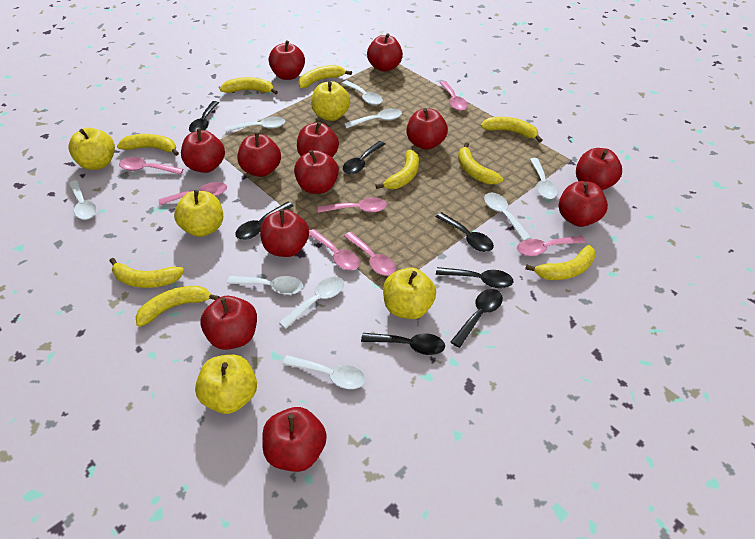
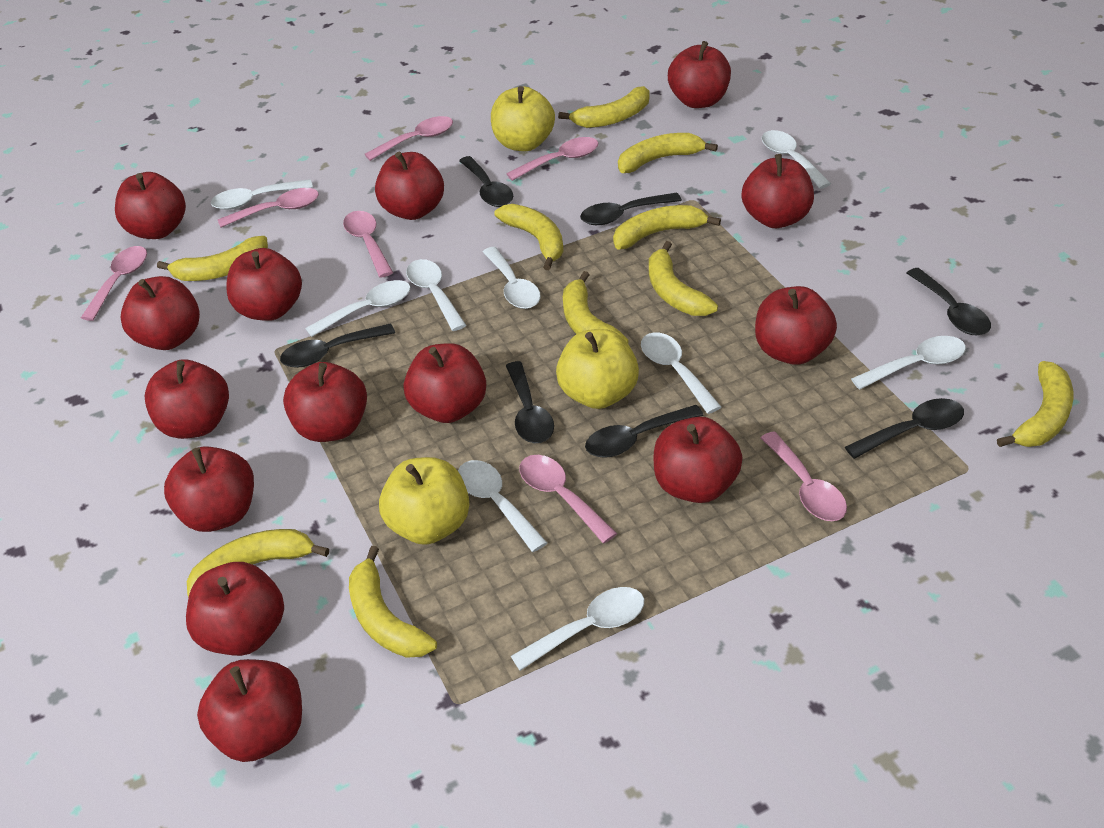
red apple: [181,128,225,173] [200,296,257,350] [237,132,281,177] [260,209,309,257] [262,407,327,472] [269,40,305,80] [294,150,339,194] [297,122,339,157] [367,33,403,72] [406,108,448,150] [559,181,608,227] [576,148,622,190] = 12 -> [115,172,186,239] [120,276,200,350] [145,360,229,439] [164,446,254,532] [186,562,284,656] [197,659,302,762] [226,248,302,321] [283,362,367,442] [375,152,444,220] [404,343,486,423] [654,417,743,503] [668,41,731,108] [742,154,814,228] [755,286,837,365] = 14
yellow apple: [68,128,115,170] [174,190,223,237] [195,354,257,414] [311,81,350,121] [383,267,436,319] = 5 -> [379,457,470,545] [491,86,555,151] [556,329,639,409] = 3
yellow banana: [110,258,184,288] [117,134,179,156] [136,286,220,327] [220,77,278,94] [298,65,352,88] [375,150,419,189] [458,142,503,184] [481,117,543,142] [525,245,596,280] = 9 -> [157,236,268,281] [187,529,329,597] [349,546,437,658] [494,204,564,270] [558,86,650,128] [563,271,628,343] [613,205,721,249] [618,133,718,173] [649,241,718,316] [997,361,1074,447] = 10

